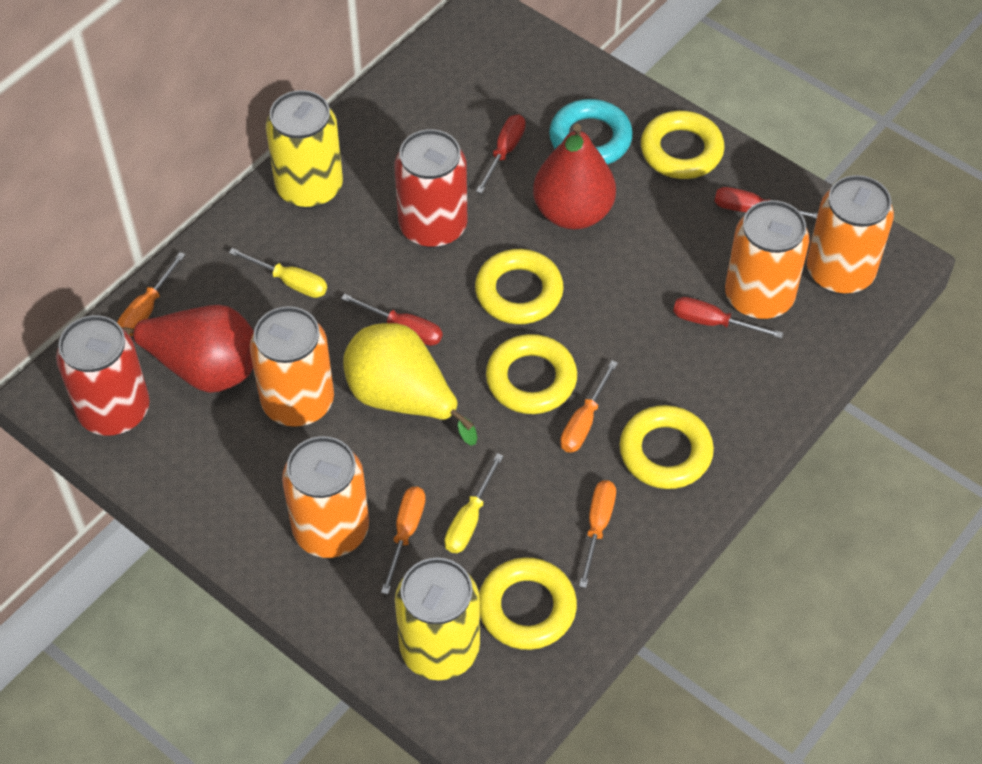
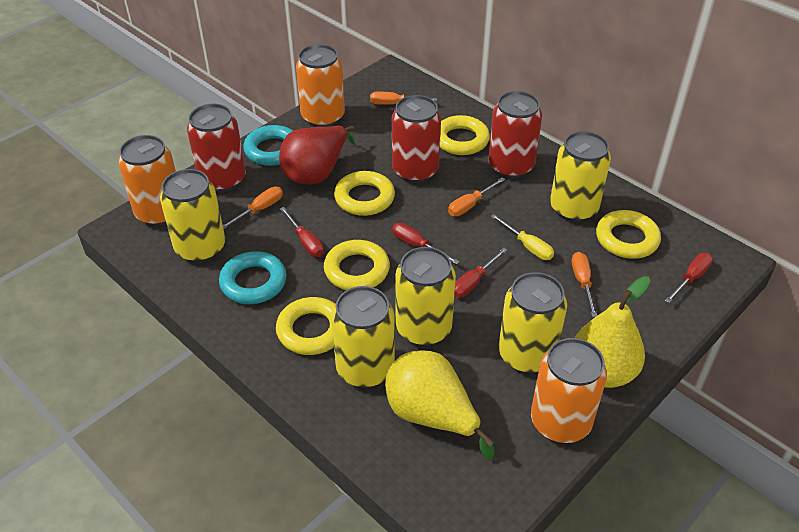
orange can: [250,306,334,427] [282,436,369,558] [725,200,809,320] [807,175,894,295] = 4 -> [118,135,176,226] [296,44,345,127] [531,338,607,443] = 3
red can: [56,315,150,435] [394,129,467,248] = 2 -> [187,104,246,192] [392,95,441,183] [488,91,542,179] = 3
red pear: [121,305,254,393] [533,124,616,229] = 2 -> [279,125,355,184] = 1
turquoise ring: [549,99,633,165] = 1 -> [219,251,286,304] [243,125,293,166] = 2
yellow can: [266,90,343,209] [395,558,480,680] = 2 -> [160,169,225,263] [331,286,395,388] [395,247,456,346] [499,272,567,374] [550,131,611,222] = 5
yellow pear: [343,323,477,446] = 1 -> [385,350,494,461] [575,276,650,388] = 2
yellow screwdriver: [229,248,327,298] [445,453,503,553] = 2 -> [491,214,554,260] = 1

